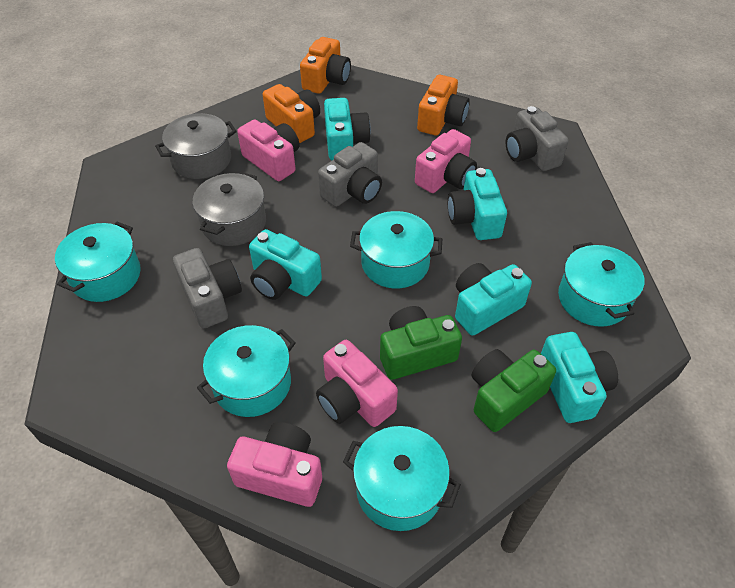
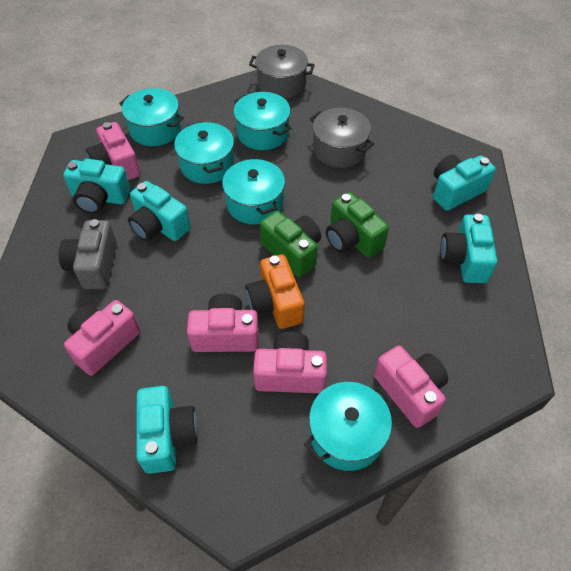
grey camera: [173,248,242,329] [318,142,382,207] [506,106,569,171] = 3 -> [58,219,117,289] = 1
orange camera: [263,84,320,143] [300,37,351,94] [417,75,470,135] = 3 -> [245,254,305,329] = 1
pink camera: [227,422,322,507] [237,119,299,181] [316,340,398,427] [415,129,477,193] = 4 -> [64,300,140,376] [86,122,140,180] [187,294,259,352] [253,332,327,393] [374,346,448,428] = 5

